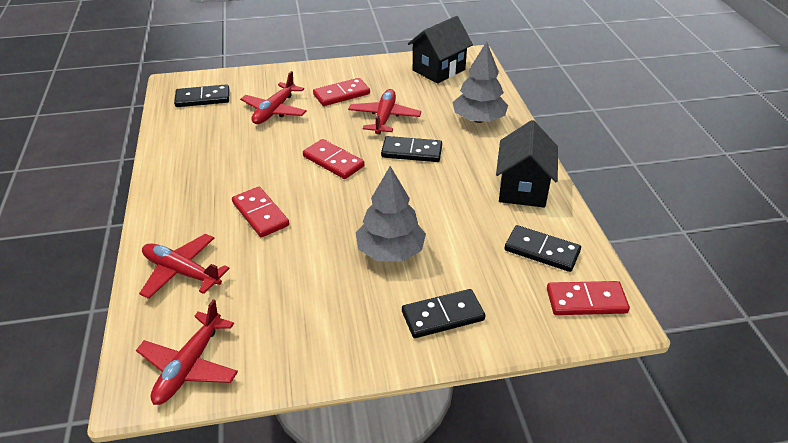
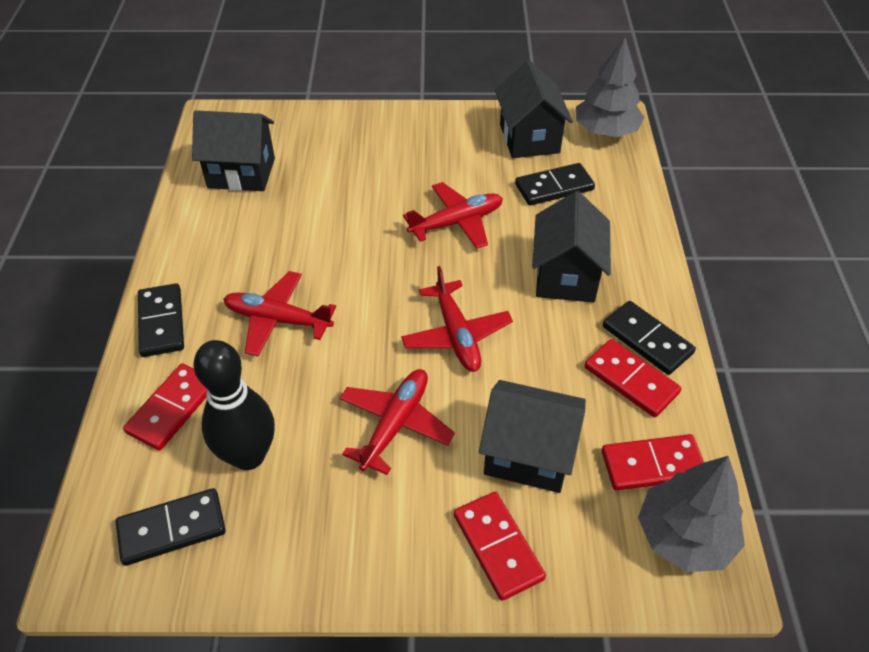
black bowling pin: none = 0 -> [194,340,275,470] = 1
black house: [408,16,473,84] [496,120,558,208] = 2 -> [192,110,275,191] [479,380,586,493] [495,60,573,158] [532,191,611,303] = 4

